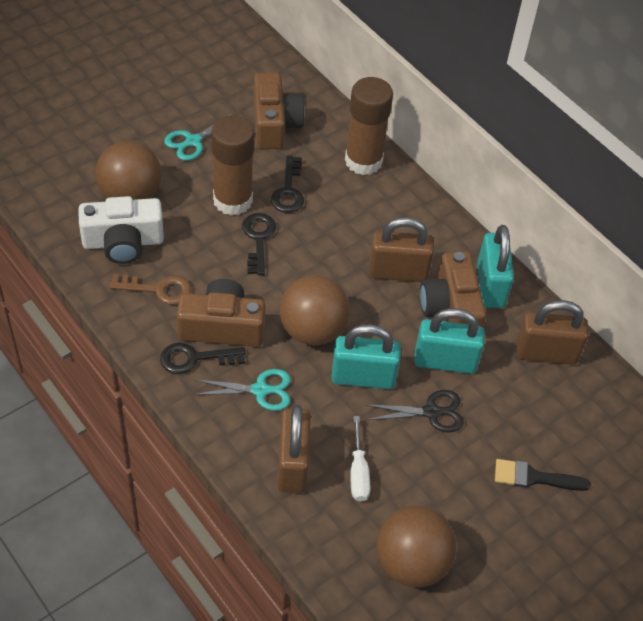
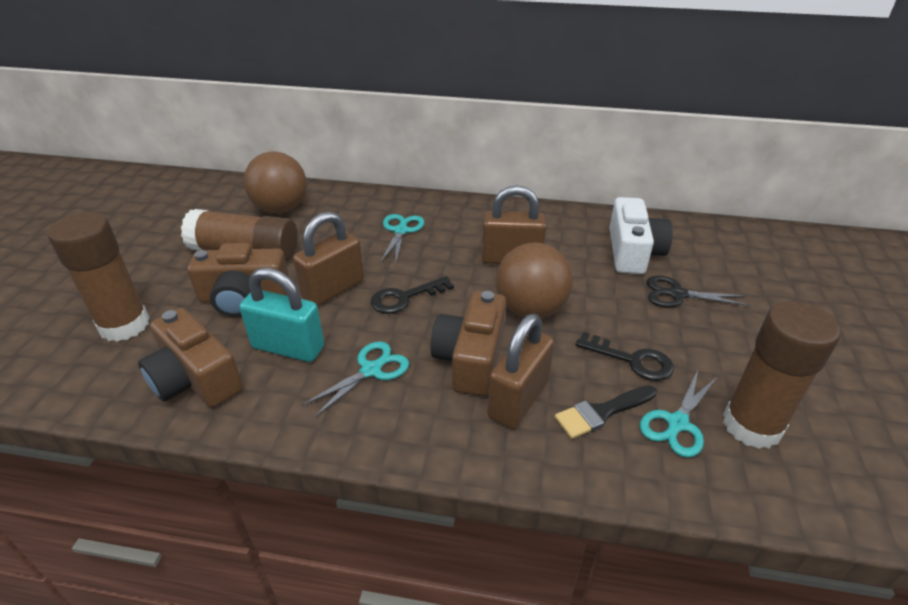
black key: [160,343,246,374] [242,213,276,275] [271,155,304,213] = 3 -> [371,276,454,314] [575,332,674,381] = 2
brown ball: [95,141,161,200] [279,275,350,345] [376,506,456,587] = 3 -> [243,151,307,213] [496,243,573,318] = 2
brown glue stick: [211,116,255,216] [345,77,393,175] = 2 -> [48,212,150,342] [181,209,298,261] [723,301,840,449] = 3
brown key: [109,274,191,305] = 1 -> none = 0
turquoise padlock: [331,324,401,389] [414,308,485,374] [477,225,514,308] = 3 -> [239,268,324,362] = 1
turquoise scissors: [164,112,234,161] [193,369,291,411] = 2 -> [301,341,409,418] [381,214,425,262] [640,370,717,458] = 3
white screwdriver: [351,416,370,502] = 1 -> none = 0

